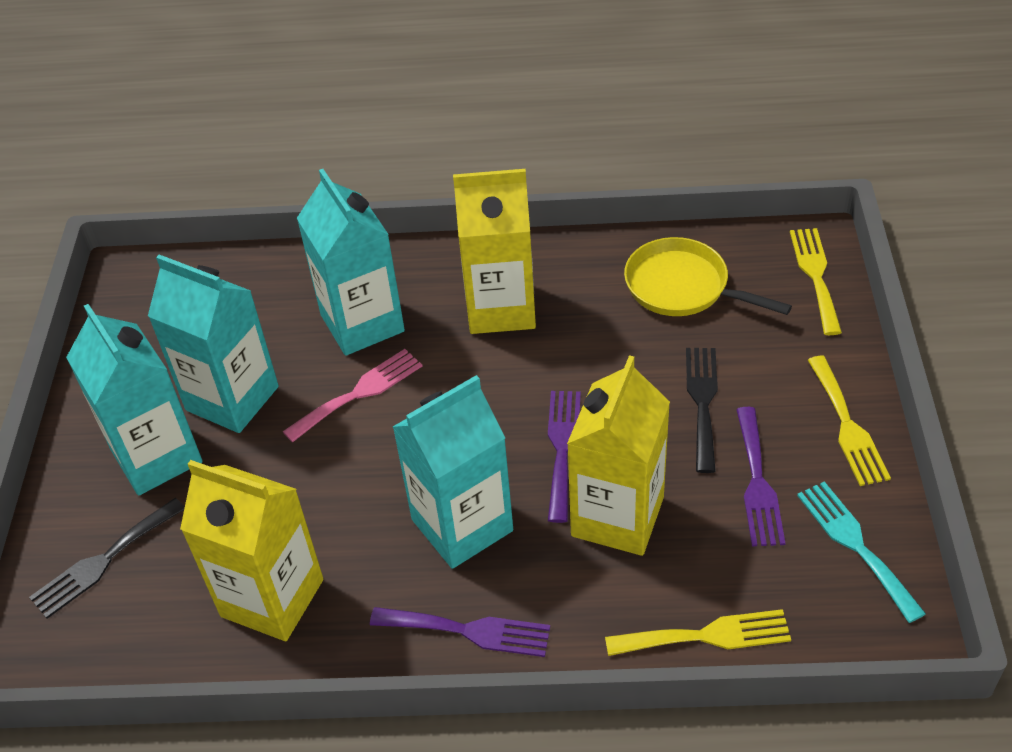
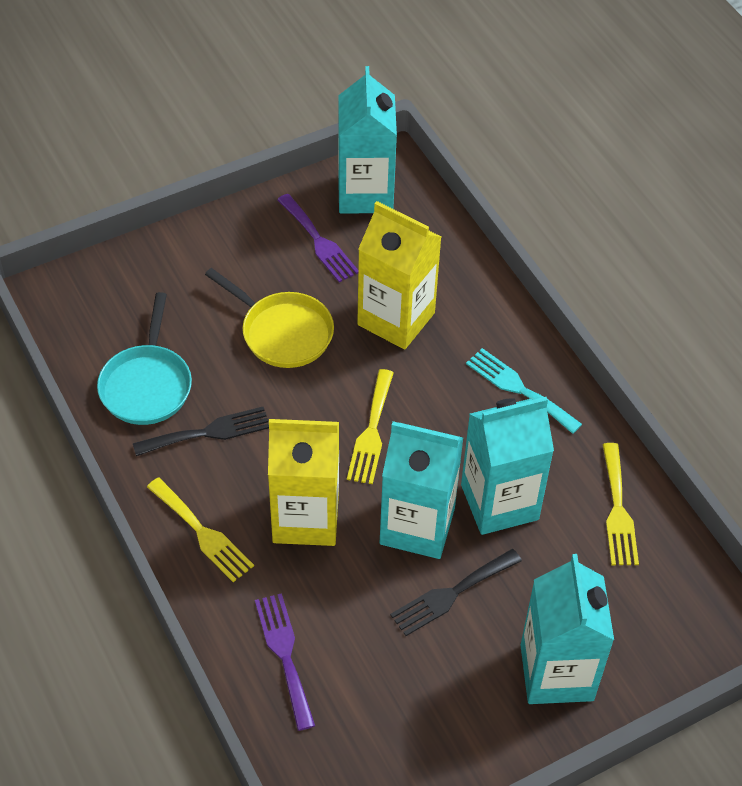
pink fork: [282,349,422,442] = 1 -> none = 0
purple fork: [370,607,550,657] [548,391,581,523] [736,407,786,546] = 3 -> [255,593,315,731] [277,194,358,282] = 2
turquoise pan: none = 0 -> [97,292,192,425] = 1
yellow carton: [180,460,323,641] [453,169,536,334] [567,355,670,556] = 3 -> [268,419,339,546] [357,201,441,349] = 2

